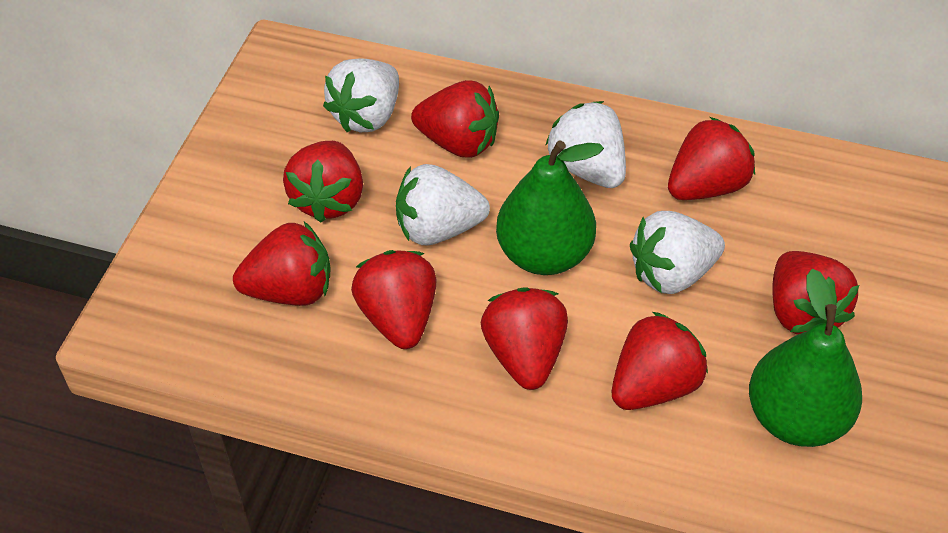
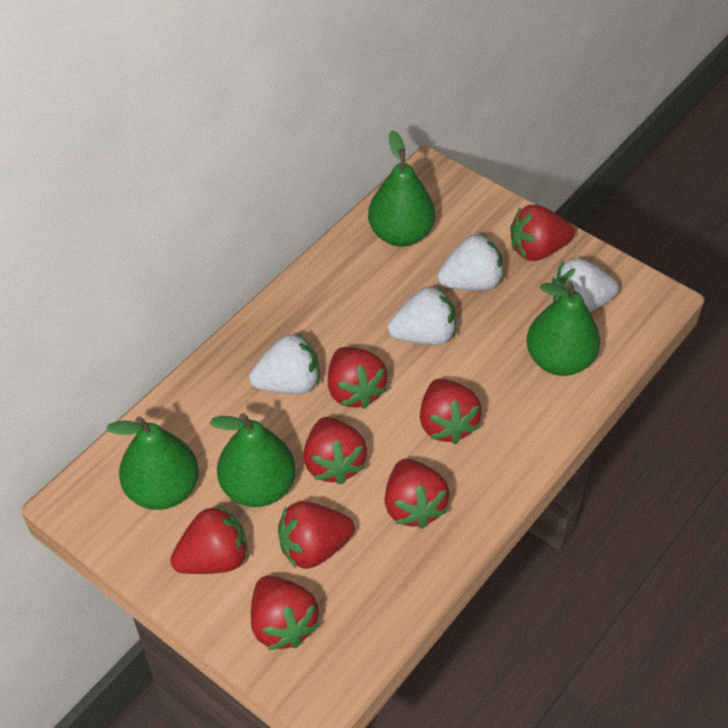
green pear: [496,140,604,275] [749,269,862,447] = 2 -> [106,416,199,510] [210,413,296,507] [368,130,435,247] [527,281,600,376] = 4

